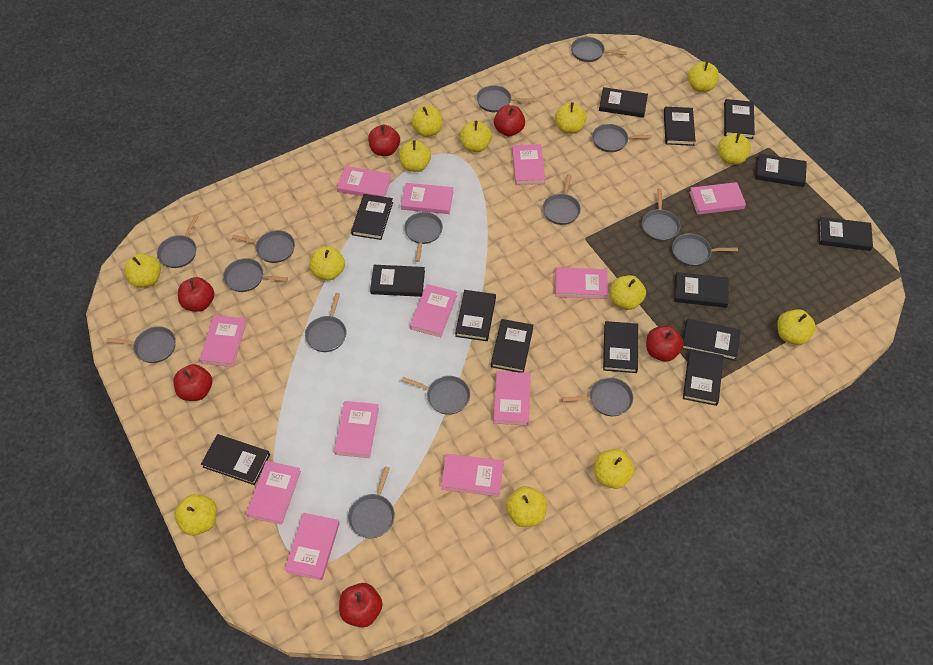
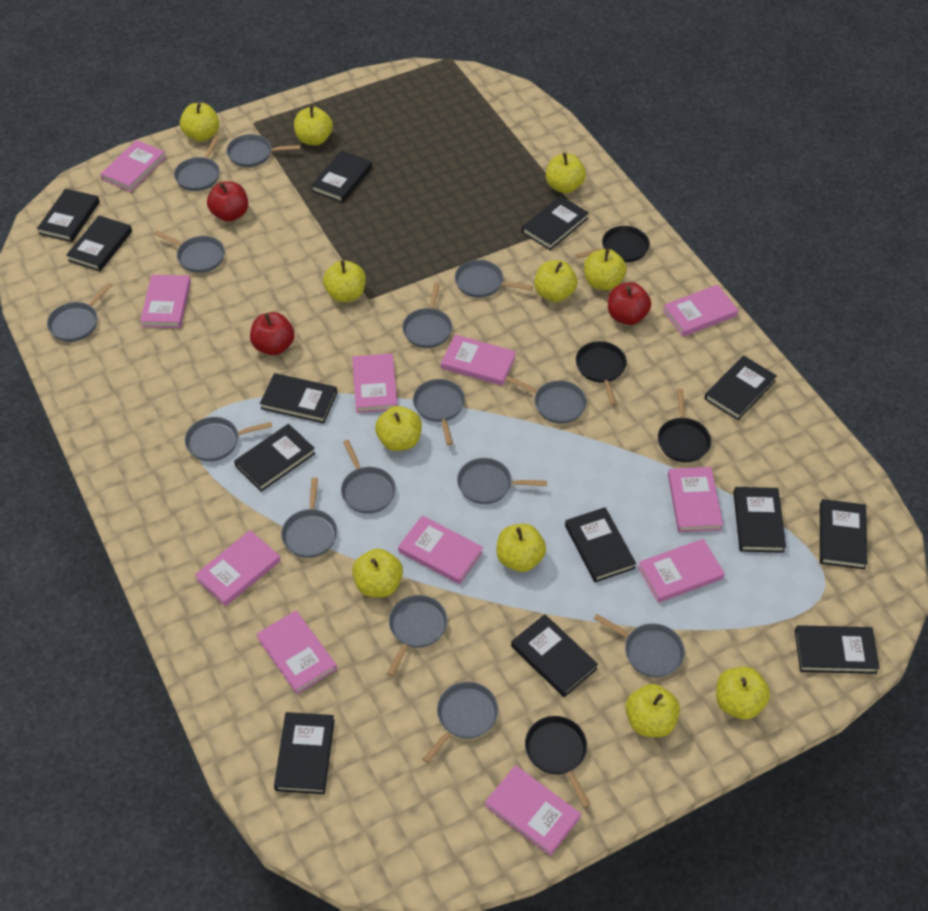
black book: [201,434,270,485] [351,194,393,240] [370,265,425,297] [455,290,496,341] [491,319,533,373] [599,87,648,118] [603,321,638,373] [664,107,695,146] [674,272,729,308] [683,319,741,361] [683,349,724,406] [724,99,755,139] [755,154,807,187] [818,217,873,251] = 14 -> [37,189,100,242] [66,216,132,271] [234,424,316,492] [260,373,337,423] [274,712,335,794] [311,150,372,203] [511,614,598,697] [522,196,589,250] [565,507,636,582] [704,355,777,420] [733,487,786,553] [795,625,880,674] [820,499,867,569] = 13
black pan: none = 0 -> [525,716,590,808] [576,226,650,262] [576,341,627,405] [658,389,711,462] = 4
pink book: [199,315,247,367] [246,461,301,525] [285,513,340,580] [334,401,379,458] [337,166,391,197] [401,183,454,214] [410,284,457,337] [441,454,504,497] [494,371,531,426] [512,144,545,185] [555,267,608,299] [689,182,746,215] = 12 -> [101,140,166,192] [140,275,191,328] [195,530,281,607] [257,611,337,694] [352,353,398,413] [398,515,483,584] [441,335,516,386] [485,765,581,856] [638,539,725,603] [663,285,738,337] [668,467,723,532] = 11
red apple: [174,364,212,401] [178,277,214,312] [339,583,383,628] [368,125,400,156] [494,105,525,136] [646,326,684,362] = 6 -> [207,181,248,222] [250,312,295,355] [608,283,651,325] = 3
yellow apple: [124,254,161,288] [174,494,217,535] [310,246,345,280] [399,140,431,172] [411,106,442,137] [460,121,492,152] [506,486,547,527] [555,102,587,134] [594,449,635,489] [610,275,646,310] [688,61,719,92] [718,133,751,165] [777,309,816,345] = 13 -> [180,103,219,142] [294,105,333,145] [323,260,366,302] [352,549,403,597] [375,406,422,451] [496,524,546,572] [534,260,577,302] [546,153,586,193] [584,249,627,291] [625,684,680,737] [716,667,770,720] = 11

